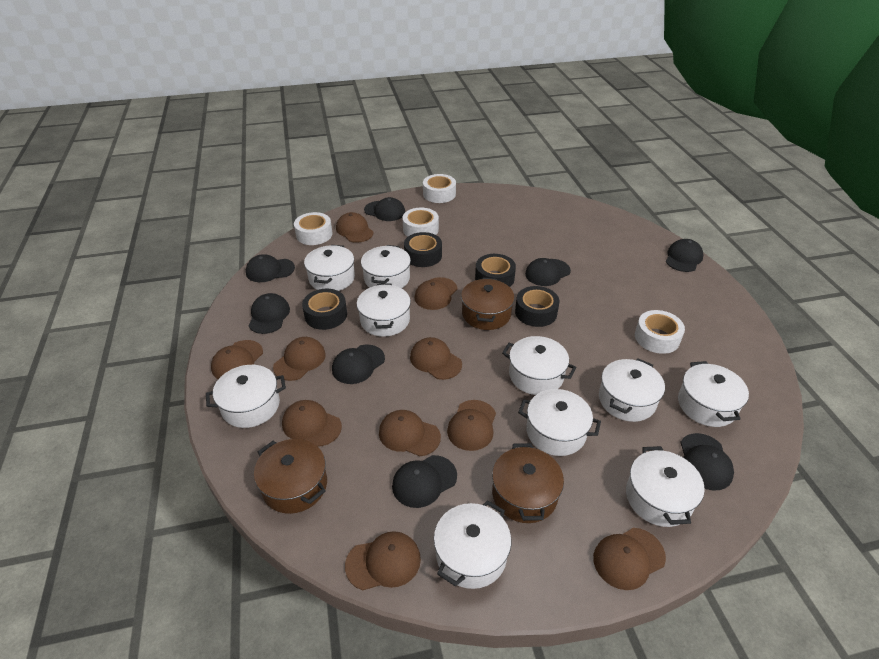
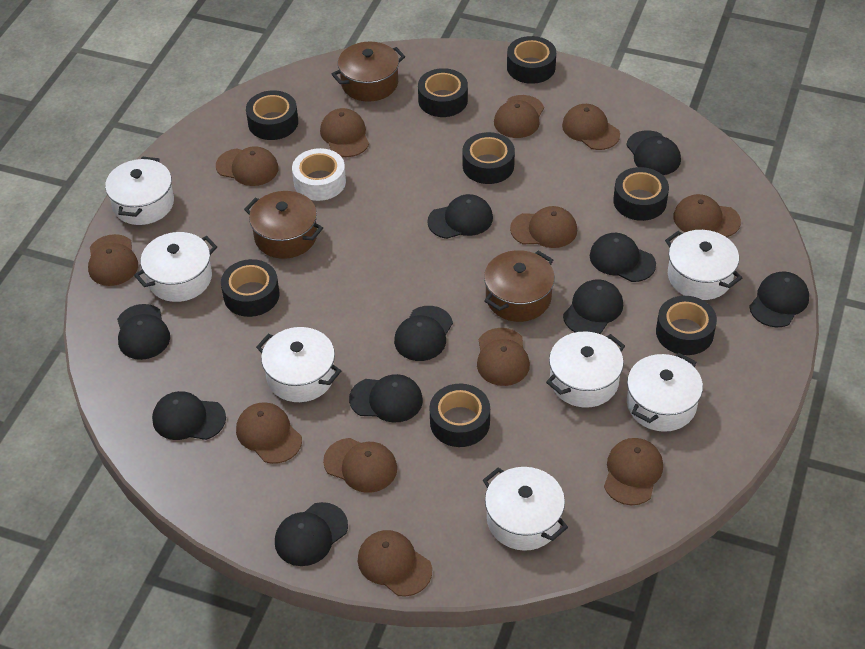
black cap: [246,254,295,282] [249,293,290,334] [332,344,385,384] [364,197,405,221] [392,455,457,508] [525,258,571,286] [666,239,703,272] [680,433,734,490] = 8 -> [117,304,170,360] [152,391,226,440] [275,502,348,566] [349,374,423,422] [394,306,453,361] [427,194,493,239] [563,279,623,334] [590,233,656,282] [626,130,681,175] [749,271,809,327] = 10
black tape: [302,289,347,330] [404,232,442,267] [475,254,516,287] [515,286,560,327] = 4 -> [221,259,280,317] [246,90,298,140] [418,68,468,117] [430,384,490,447] [462,132,515,184] [507,36,556,84] [613,167,669,221] [656,296,717,355] = 8
brown cap: [211,340,263,379] [273,337,326,381] [282,400,342,447] [336,212,374,243] [345,531,421,590] [379,410,441,456] [410,337,462,380] [415,277,458,310] [447,400,496,451] [593,528,666,590] = 10 -> [88,234,138,286] [216,146,278,186] [236,402,302,464] [320,108,369,157] [323,438,397,493] [358,530,432,597] [477,328,530,386] [494,95,544,138] [510,206,577,248] [562,104,620,150] [604,438,663,505] [673,194,741,237] = 12
white pot: [206,365,286,428] [304,245,355,291] [357,283,411,337] [361,245,411,288] [434,500,511,589] [502,336,577,395] [518,389,601,456] [599,358,665,422] [626,446,705,527] [678,361,749,427] = 10 -> [105,157,174,225] [134,232,217,302] [256,327,341,402] [483,467,568,551] [546,331,625,408] [627,353,703,432] [665,230,742,300] = 7
white tape: [294,212,332,245] [403,208,439,237] [423,174,456,203] [635,310,685,354] = 4 -> [292,148,346,201] = 1

